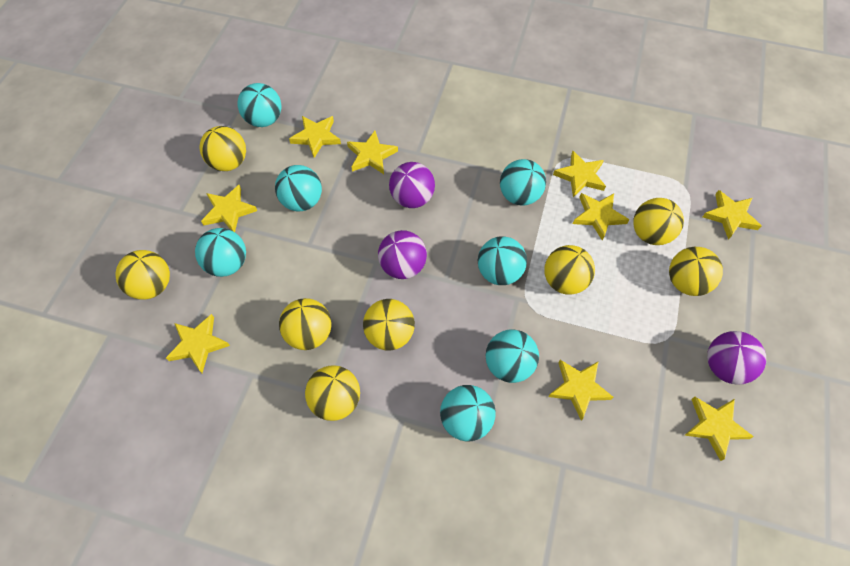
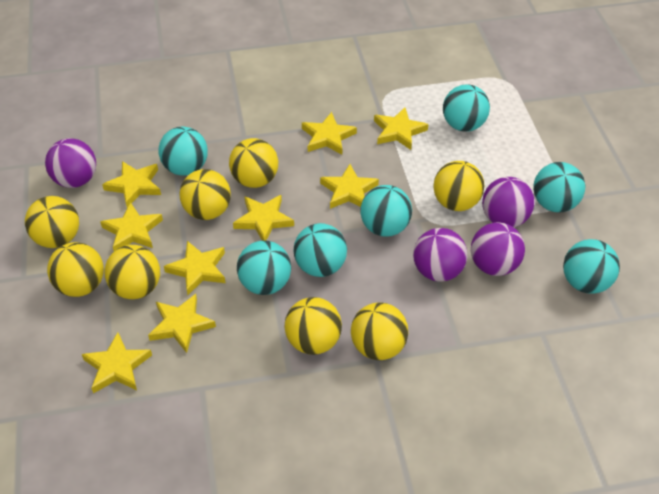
purple ball: [378,230,427,279] [389,162,435,208] [707,331,766,385] = 3 -> [45,138,96,188] [413,228,467,282] [471,222,525,276] [482,177,534,227] = 4

